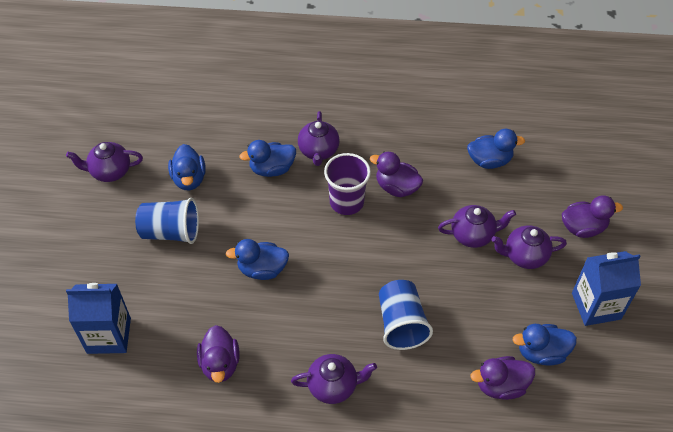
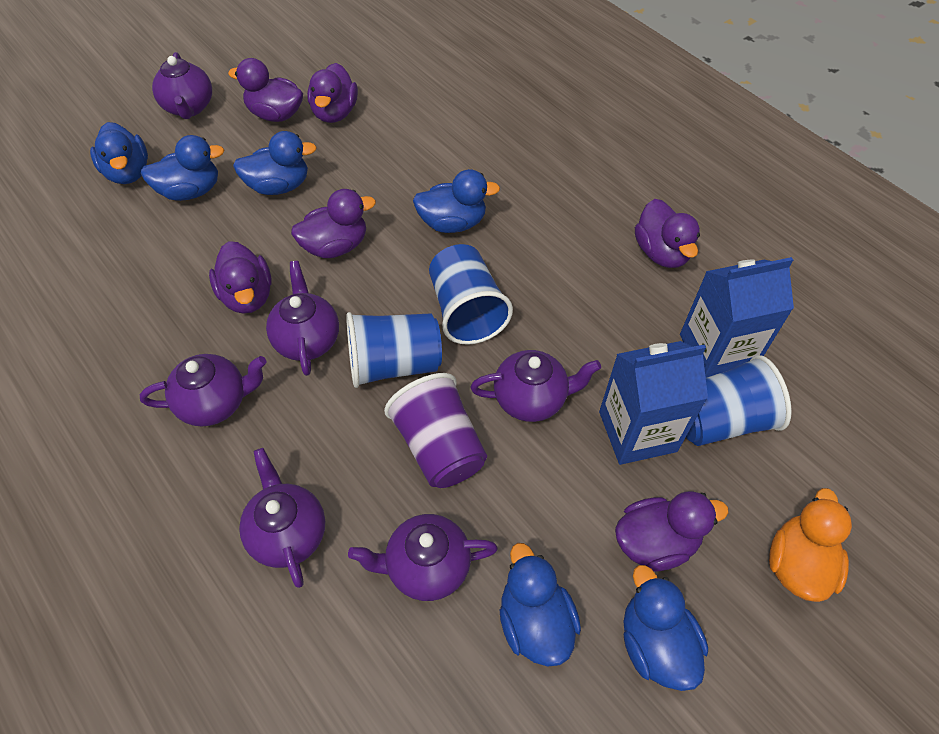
blue cup: [135,198,199,244] [379,280,433,350] = 2 -> [346,312,442,388] [429,244,513,345] [686,355,792,446] = 3
blue duck: [168,144,206,190] [226,239,289,280] [239,140,296,177] [467,129,525,169] [513,324,577,365] = 5 -> [90,122,148,184] [141,135,224,201] [233,131,317,195] [413,169,500,233] [500,543,581,667] [624,565,708,691] = 6
orange duck: none = 0 -> [769,488,852,602] = 1
purple duck: [197,325,239,383] [370,152,423,197] [470,356,535,400] [562,195,623,238] = 4 -> [209,241,272,314] [228,58,303,122] [291,189,376,258] [307,63,358,123] [615,491,729,572] [635,199,700,268] = 6
purple teapot: [66,142,143,182] [291,354,377,404] [298,111,340,166] [438,205,516,248] [491,225,567,269] = 5 -> [140,354,267,426] [152,52,212,119] [239,448,325,588] [266,261,339,376] [348,514,498,601] [470,350,601,422] = 6

